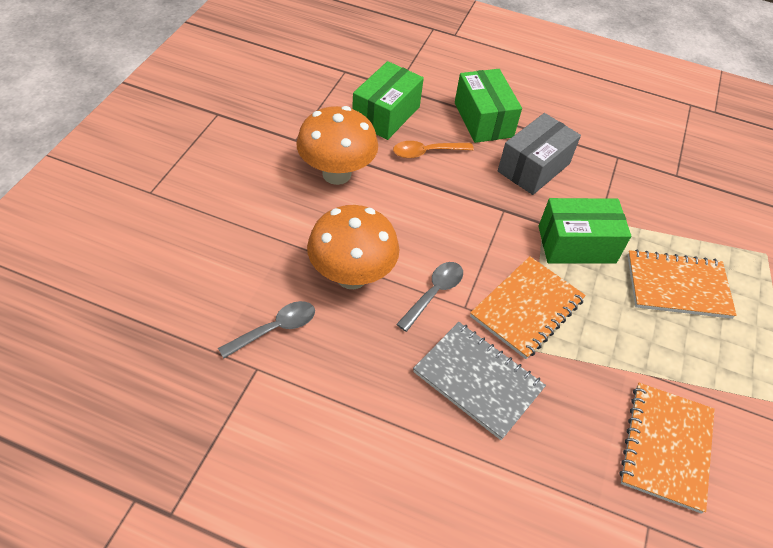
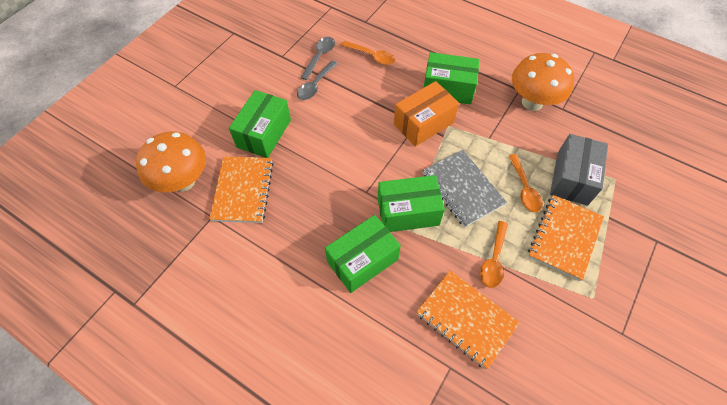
green box: [352,61,424,140] [455,69,522,143] [539,198,631,263] = 3 -> [229,90,291,158] [325,215,401,293] [378,175,445,232] [424,52,479,104] = 4
orange box: none = 0 -> [394,81,459,147] = 1
orange spoon: [393,141,474,159] = 1 -> [341,41,395,65] [480,221,508,288] [509,154,543,212] = 3

